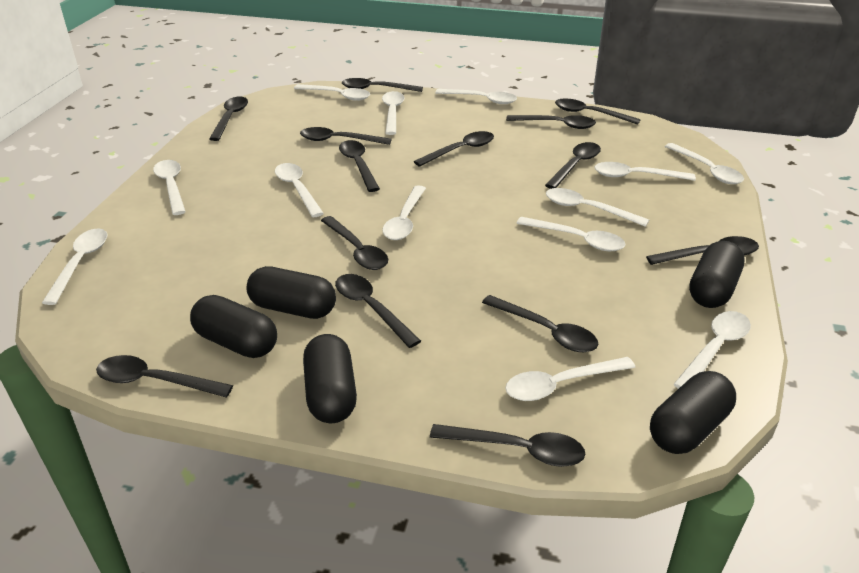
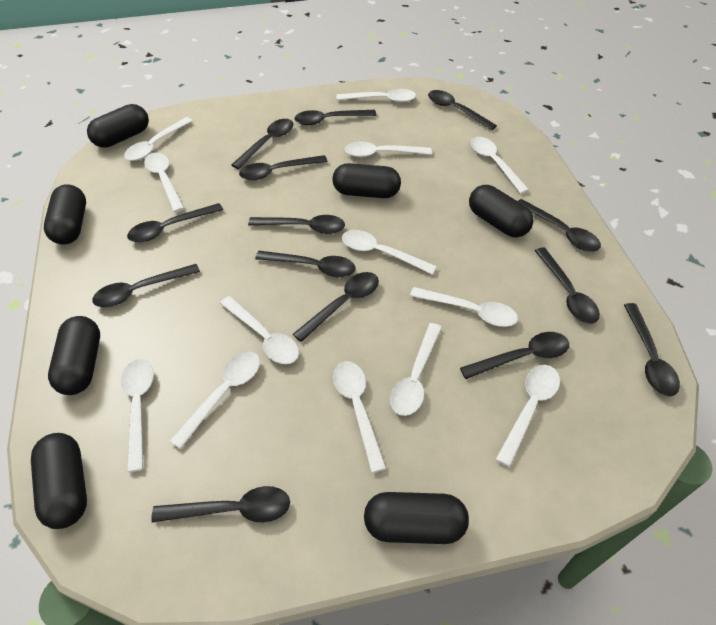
black capsule: [190,295,277,358] [246,266,336,319] [303,334,357,423] [650,371,736,454] [689,241,745,308] = 5 -> [31,433,87,529] [44,184,86,244] [48,316,100,395] [87,104,149,148] [333,163,401,198] [364,492,469,544] [469,185,534,237] = 7

